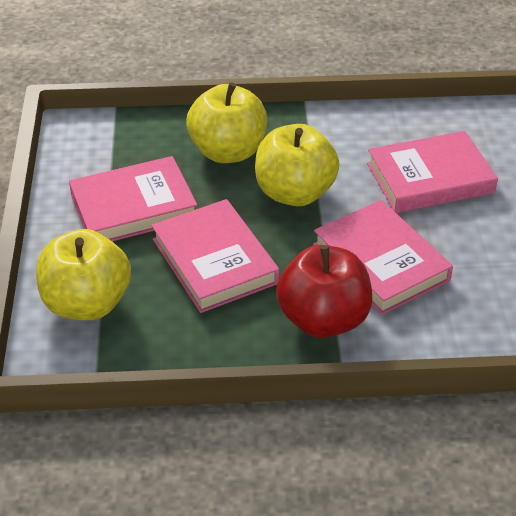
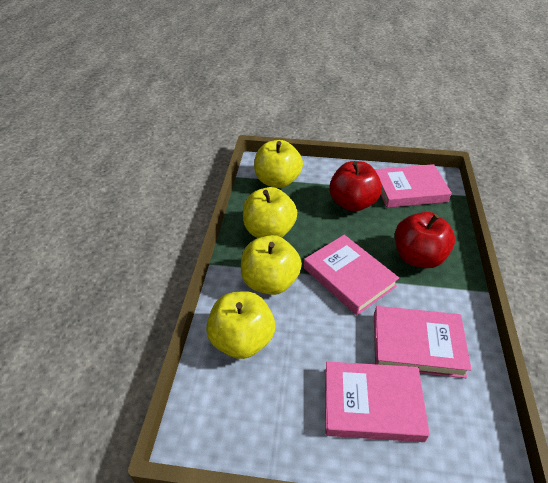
red apple: [276,245,372,338] = 1 -> [329,161,382,212] [395,212,455,268] = 2
yellow apple: [36,229,131,320] [187,82,267,163] [255,124,339,206] = 3 -> [206,291,275,359] [241,235,302,295] [243,187,297,238] [254,140,303,188] = 4

